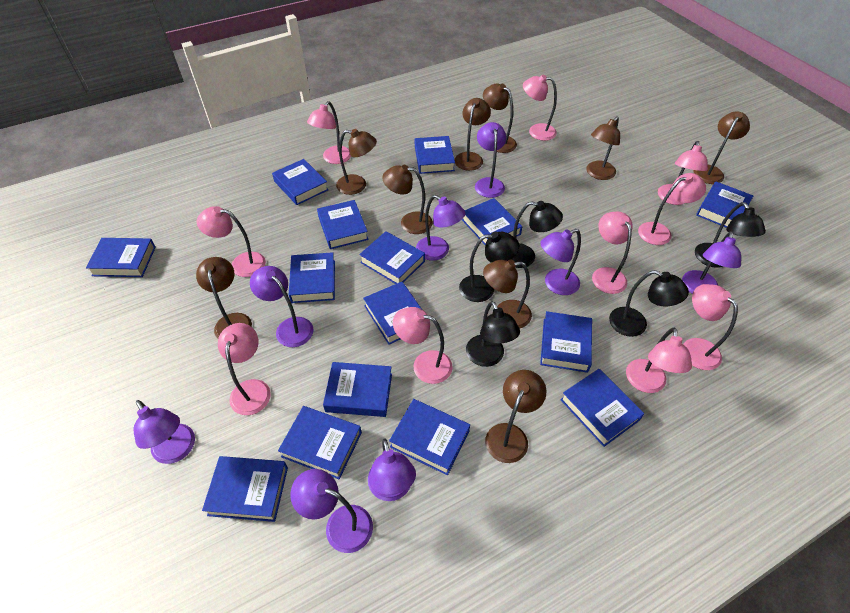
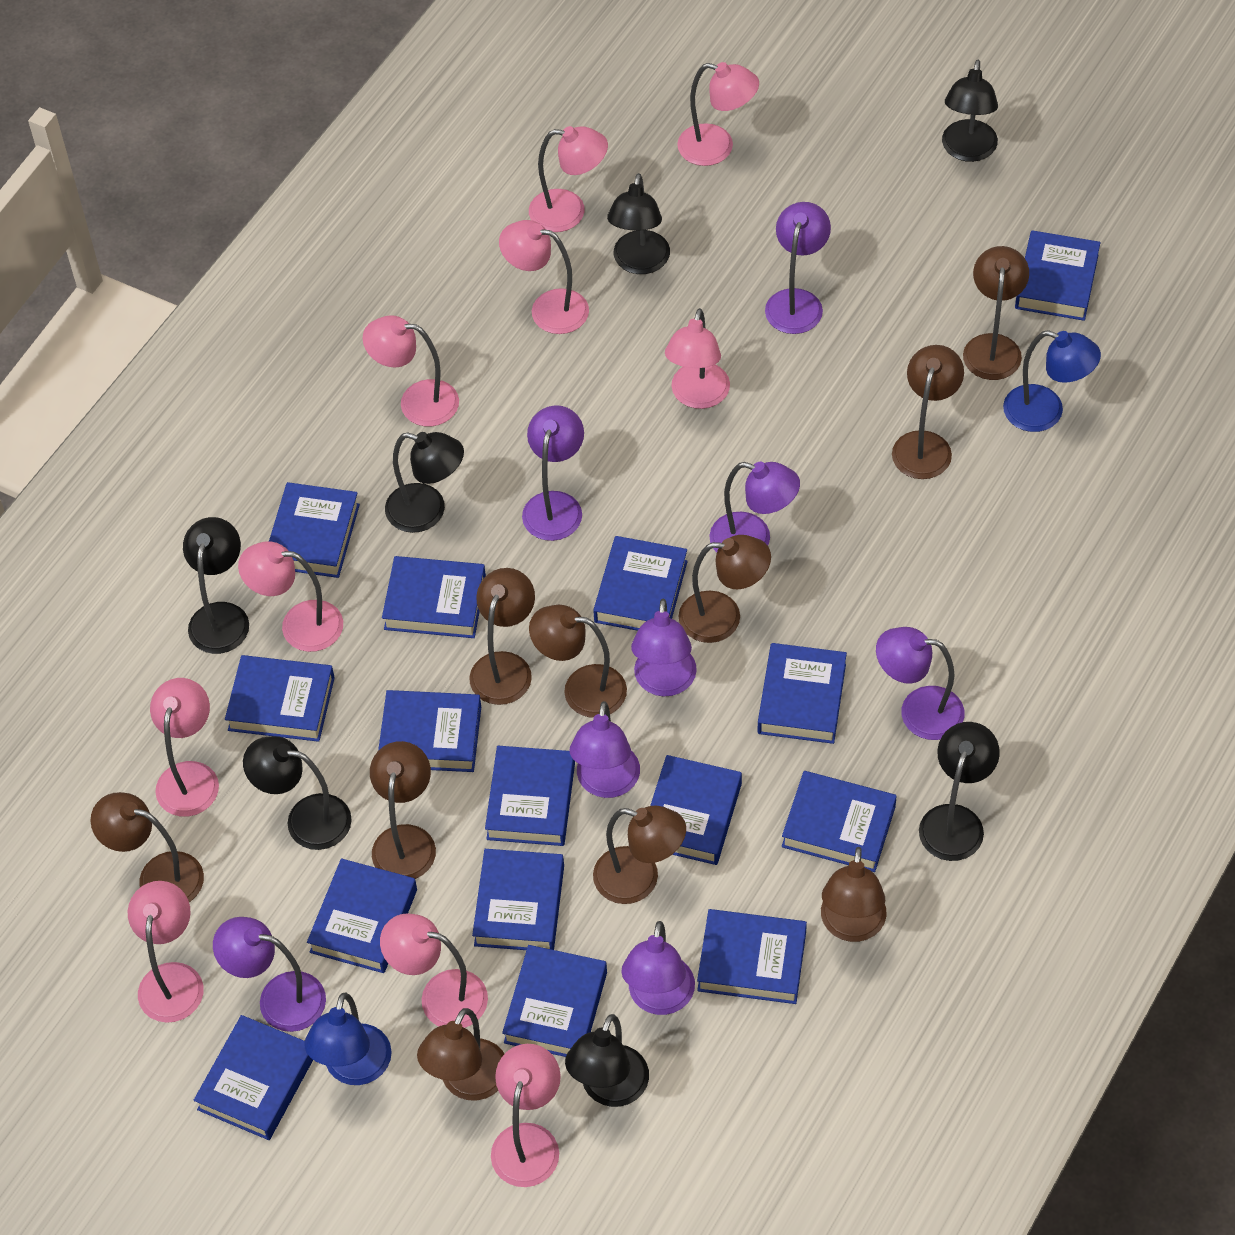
black lamp: [459,232,519,302] [466,301,520,367] [511,201,563,268] [609,270,689,337] [695,202,766,268] = 5 -> [183,517,249,654] [243,736,352,850] [385,432,464,533] [565,1014,649,1107] [607,173,670,274] [919,722,1000,861] [942,60,998,162] = 7
blue lamp: none = 0 -> [304,993,392,1085] [1003,330,1101,432] = 2
brown lamp: [196,257,252,339] [336,129,377,195] [382,165,433,234] [455,98,491,171] [483,84,517,153] [483,259,532,328] [485,370,546,463] [586,116,620,180] [693,111,750,184] = 9 -> [91,792,204,902] [370,741,436,879] [417,1008,504,1101] [469,568,535,705] [529,605,627,718] [593,806,686,904] [678,535,771,643] [821,847,887,942] [892,345,964,479] [963,246,1029,380] = 10

